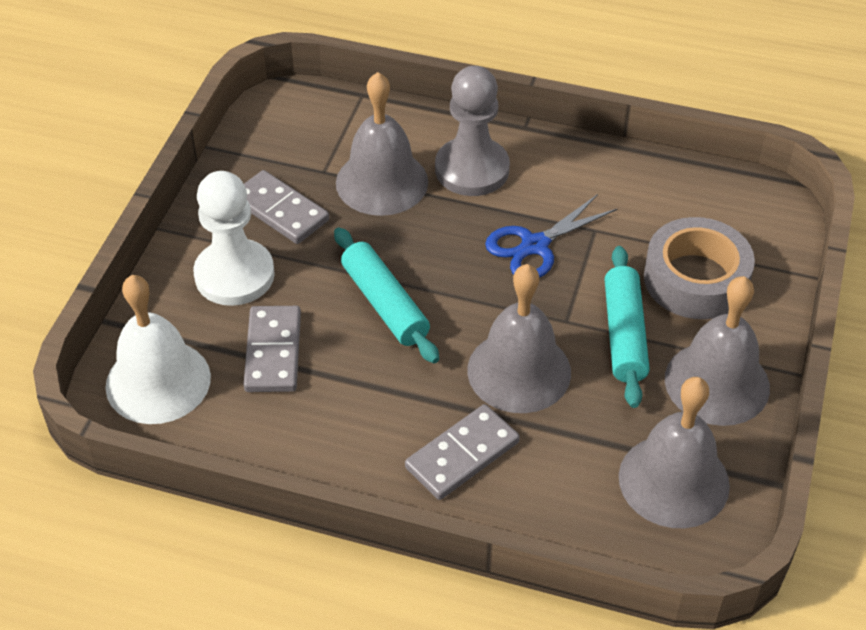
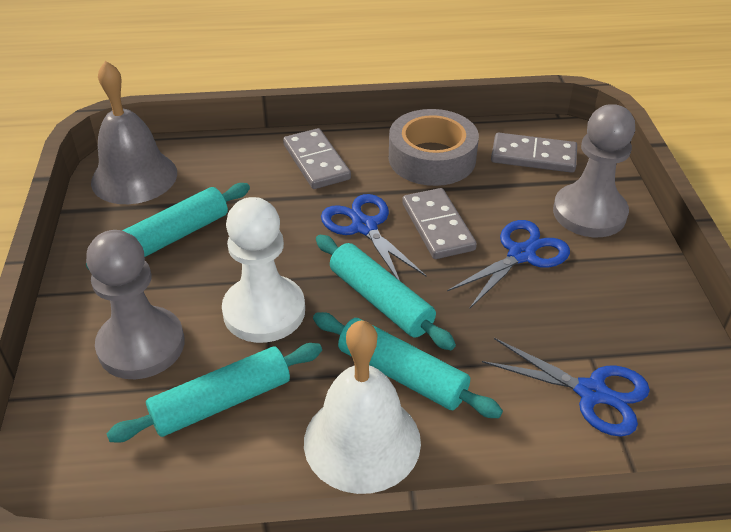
blue scissors: [485,194,617,278] = 1 -> [321,194,426,281] [447,220,570,308] [482,338,650,437] = 3
grey bell: [336,72,428,216] [467,264,571,413] [619,377,730,528] [665,276,770,426] = 4 -> [91,61,177,204] = 1
grey pawn: [435,66,510,196] = 1 -> [86,230,185,379] [553,104,635,237] = 2
turquoise rolling pin: [334,227,439,363] [604,246,650,408] = 2 -> [86,183,250,270] [106,343,322,443] [313,312,503,418] [316,235,456,350] = 4

